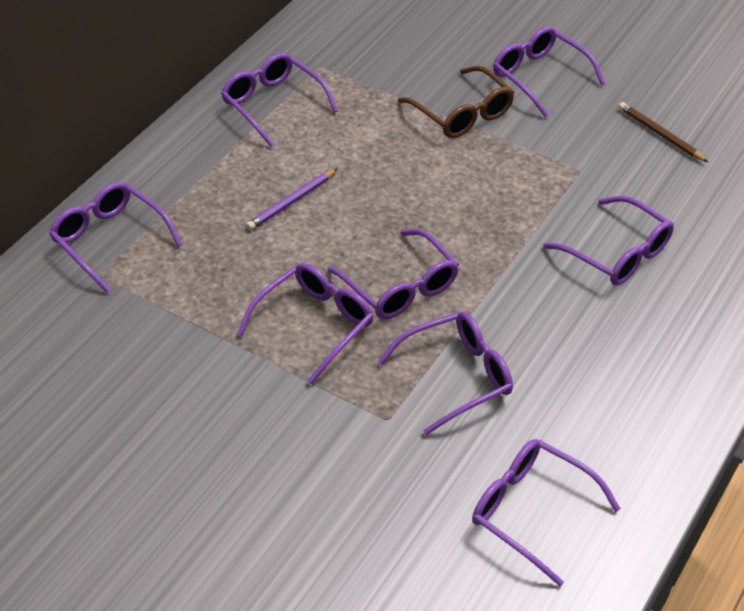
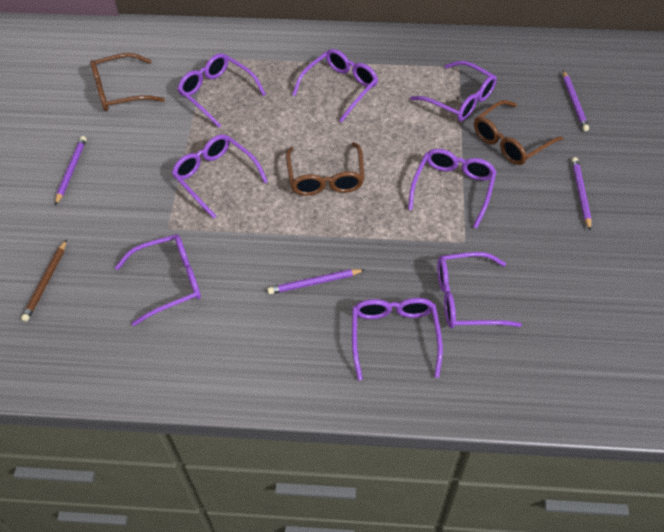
brown glasses: [398,66,514,138] = 1 -> [90,53,165,111] [286,142,364,196] [474,100,563,165] = 3
purple pencil: [246,169,337,230] = 1 -> [55,136,87,205] [268,269,364,294] [563,70,589,131] [572,157,591,231] = 4

